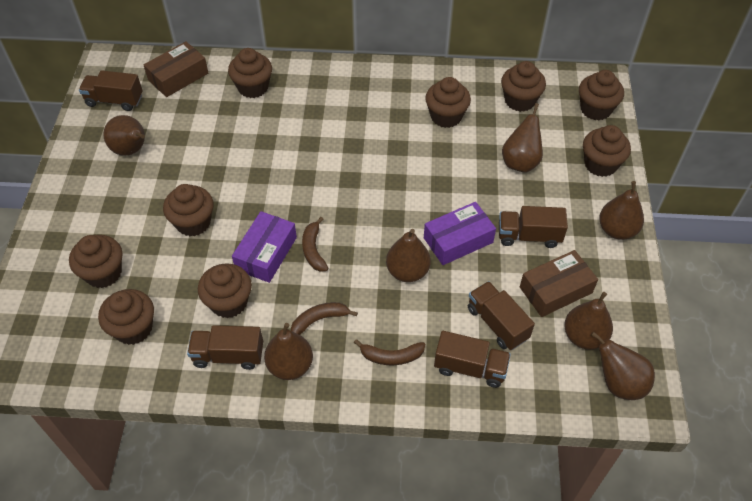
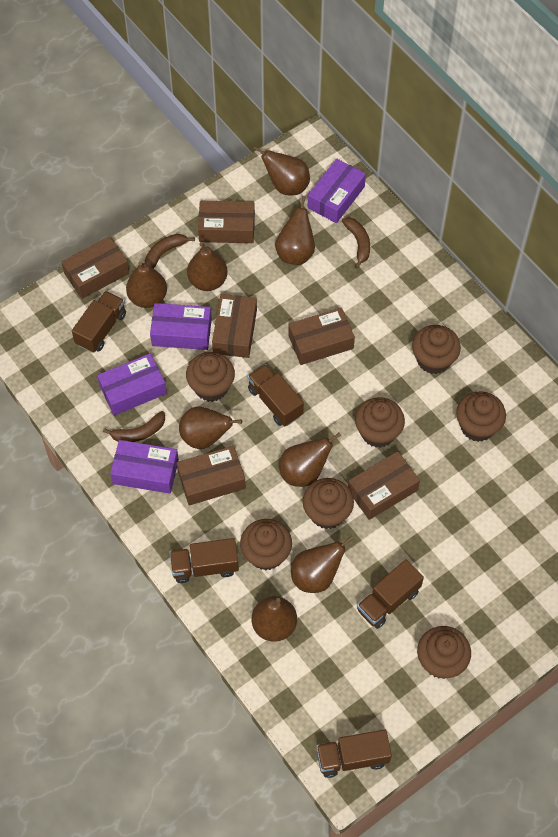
brown box: [144,41,208,97] [520,250,598,317] = 2 -> [62,236,129,299] [177,446,246,505] [198,201,255,243] [212,294,257,358] [288,308,355,365] [348,451,420,520] = 6
brown cupcake: [69,235,122,288] [98,289,154,345] [163,184,214,236] [198,264,252,318] [228,48,272,98] [425,77,471,128] [501,61,546,112] [579,70,624,120] [583,125,631,177] = 9 -> [186,352,235,402] [240,519,292,571] [303,478,354,529] [355,397,405,448] [412,325,461,374] [417,626,471,679] [456,391,506,442] = 7
brown pear: [103,115,145,156] [264,323,313,380] [386,229,431,282] [502,103,543,172] [564,292,613,350] [591,332,655,400] [599,181,644,240] = 7 -> [126,261,167,308] [179,406,242,449] [187,242,227,291] [252,596,297,642] [253,146,310,195] [275,196,315,265] [279,433,341,487] [291,535,354,593] = 8
purple box: [232,211,297,283] [424,202,496,265] = 2 -> [97,353,167,416] [110,440,179,494] [150,303,212,350] [308,159,366,223] = 4

